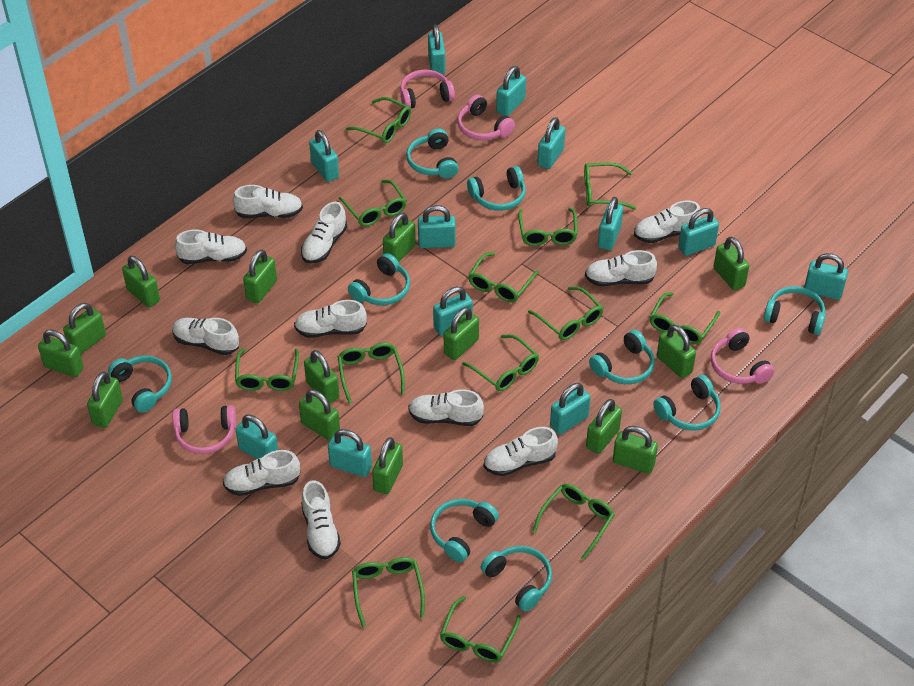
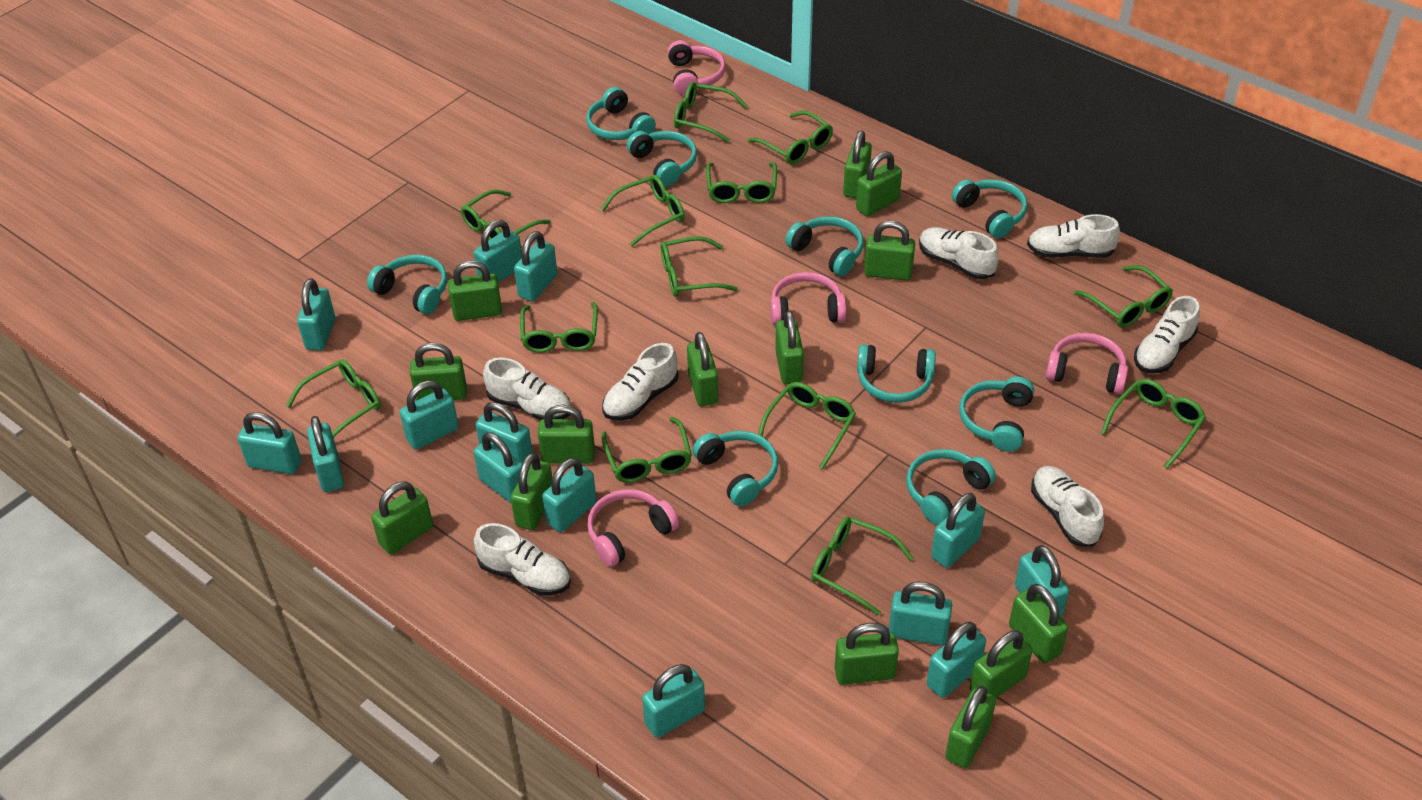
turquoise padlock: [236,415,278,459] [309,130,339,182] [328,429,372,477] [418,205,456,248] [428,25,445,75] [433,287,473,336] [496,66,526,116] [537,117,565,169] [550,383,591,435] [598,197,623,250] [678,208,719,256] [804,253,848,300] = 12 -> [238,412,302,474] [297,278,335,351] [307,416,344,492] [400,381,459,450] [474,220,522,283] [474,432,522,503] [476,402,533,463] [514,231,558,302] [542,458,597,532] [642,664,705,738] [889,582,952,645] [927,622,986,698] [931,493,985,568] [1015,545,1069,618] = 14
white shoe: [172,318,239,355] [175,229,247,264] [223,450,300,496] [233,185,303,218] [294,300,367,338] [301,202,347,264] [301,480,341,560] [408,389,484,426] [484,427,558,476] [585,250,657,286] [634,201,701,243] = 11 -> [474,523,571,596] [483,358,571,420] [602,343,679,421] [919,227,999,279] [1027,214,1120,258] [1031,466,1104,547] [1134,296,1200,373] = 7

